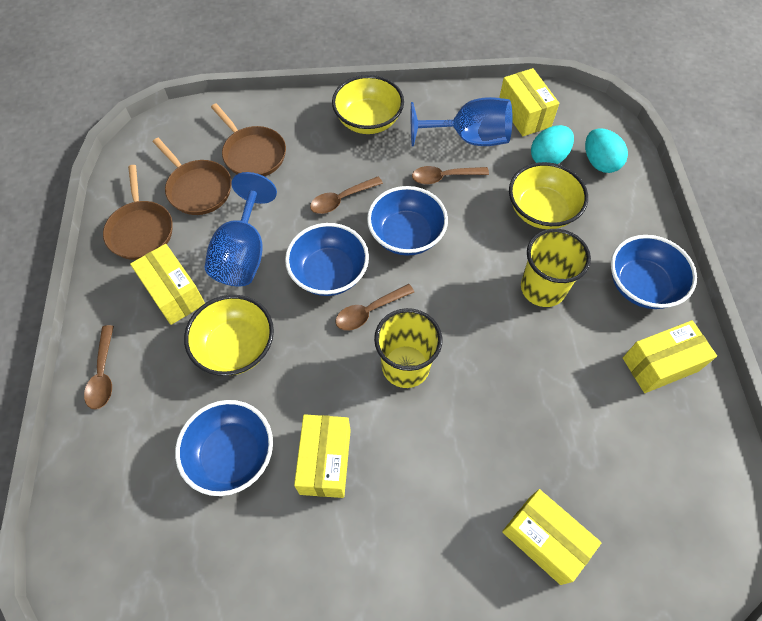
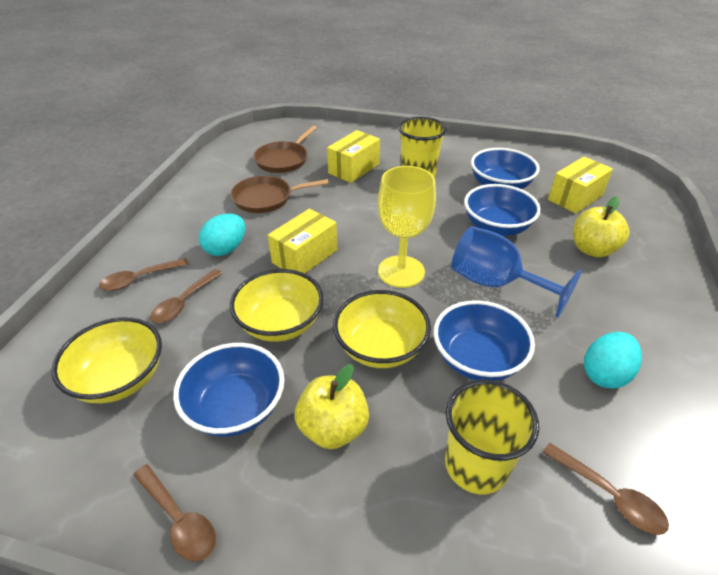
blue goblet: [205,172,277,286] [411,97,512,146] = 2 -> [451,226,582,318] = 1
brown pan: [103,165,173,260] [153,138,232,215] [211,103,286,177] = 3 -> [231,176,329,213] [254,125,317,173] = 2
yellow apple: none = 0 -> [295,364,369,449] [573,197,630,257] = 2
yellow box: [130,244,205,325] [294,414,351,498] [499,68,559,136] [502,489,602,585] [623,320,717,393] = 5 -> [268,208,337,274] [327,130,380,183] [548,157,613,214] = 3
yellow goblet: none = 0 -> [378,166,436,288] = 1

